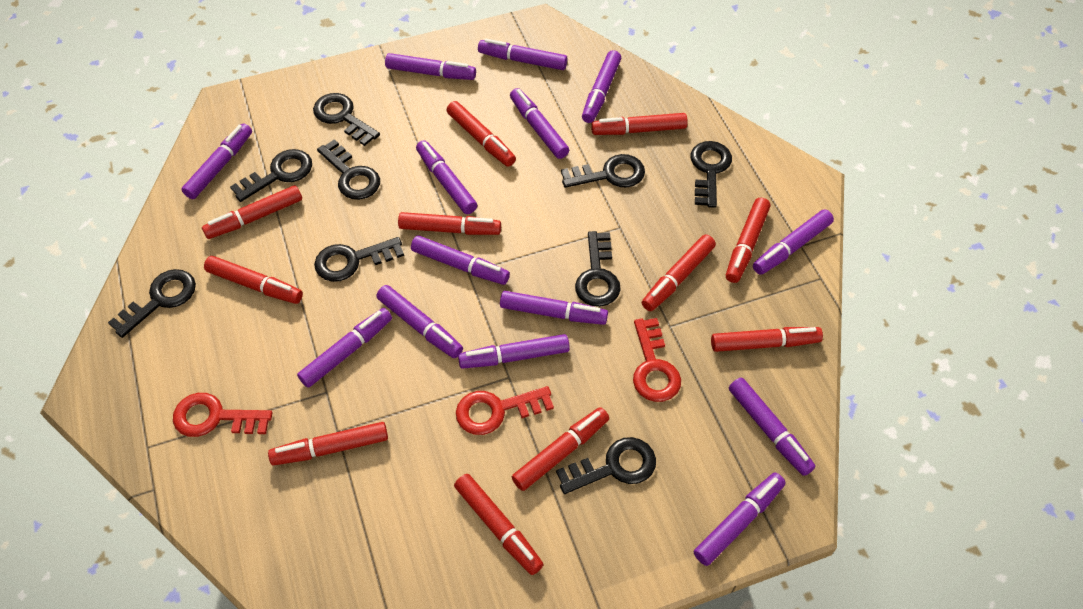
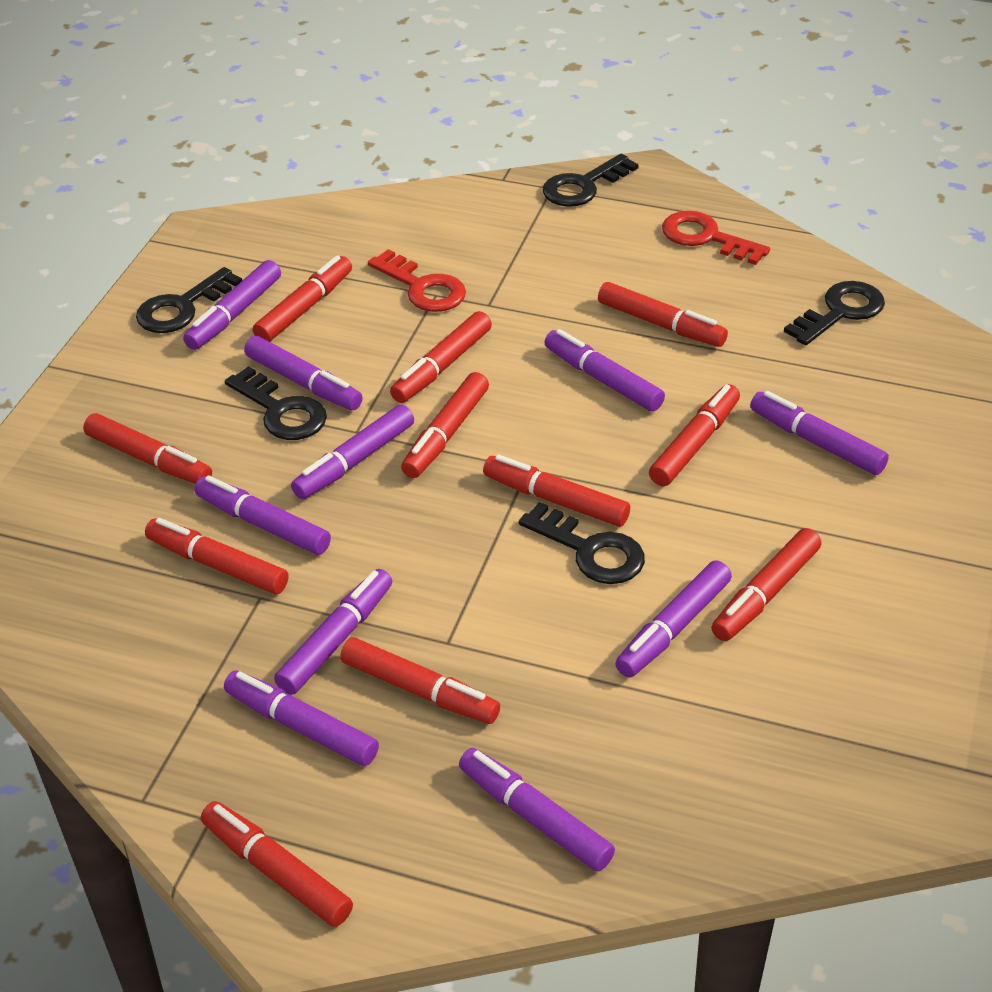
black key: [108,269,196,338] [230,149,312,202] [313,93,380,146] [314,237,404,282] [317,139,380,200] [556,437,656,494] [561,154,645,188] [575,231,621,307] [691,141,732,208] = 9 -> [136,267,242,333] [225,366,327,440] [519,502,645,584] [543,154,639,207] [784,281,885,345] = 5
purple marker: [181,123,252,199] [297,308,392,387] [376,285,463,358] [385,53,476,80] [411,235,510,285] [416,140,477,214] [458,334,570,369] [478,39,567,70] [500,291,608,325] [510,88,569,159] [582,50,621,123] [694,473,786,566] [729,377,816,476] [753,209,834,275] = 14 -> [183,260,281,350] [195,475,331,555] [224,670,379,766] [244,336,363,410] [274,569,392,695] [291,404,414,499] [459,748,615,872] [544,329,665,411] [615,561,732,677] [750,391,889,475] = 10
red key: [173,393,273,437] [456,386,554,435] [633,318,681,402] = 3 -> [368,249,466,312] [662,211,770,265] = 2

